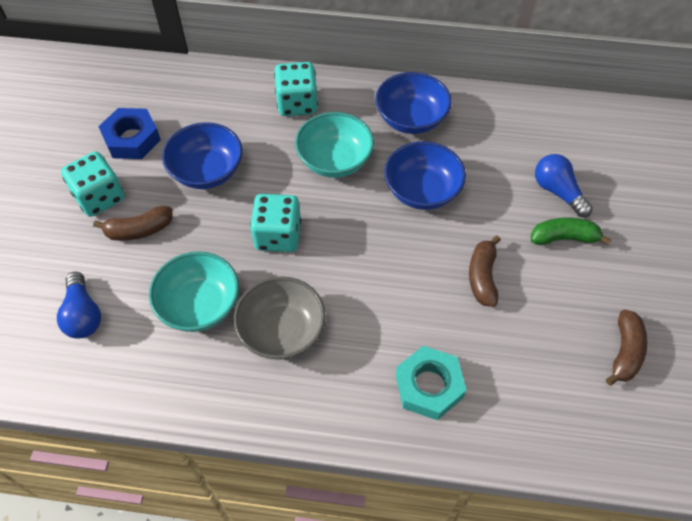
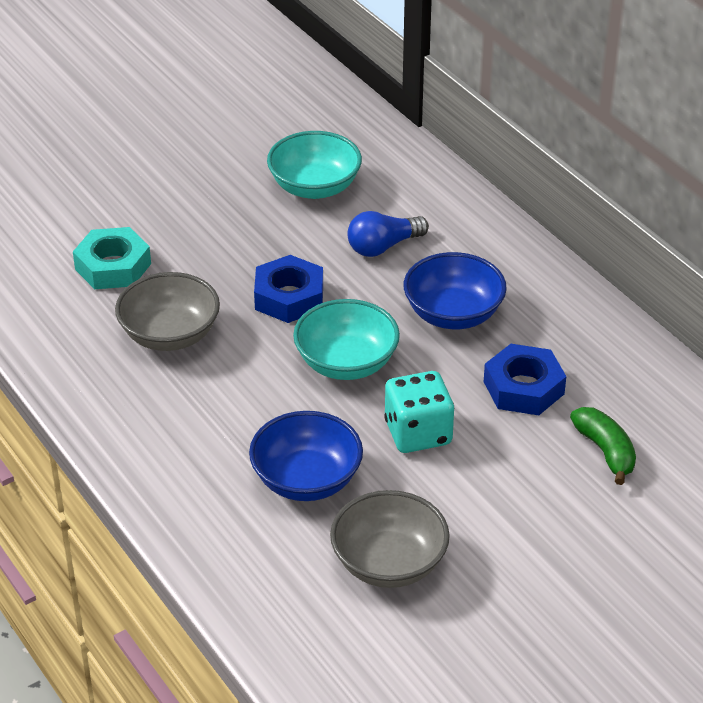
blue bowl: [162,122,242,189] [375,72,452,134] [384,141,466,210] = 3 -> [249,411,363,501] [404,252,507,329] = 2
blue light bulb: [57,272,101,339] [535,154,593,217] = 2 -> [347,211,429,257] = 1
blue nut: [98,108,161,159] = 1 -> [254,255,323,323] [484,344,566,415] = 2
brown banana: [93,206,173,241] [469,235,501,307] [606,309,647,386] = 3 -> none = 0
grey bowl: [234,276,326,360] = 1 -> [115,272,220,351] [330,490,450,588] = 2
turquoise dice: [61,151,124,217] [250,194,301,252] [274,62,318,116] = 3 -> [384,371,454,453] = 1

